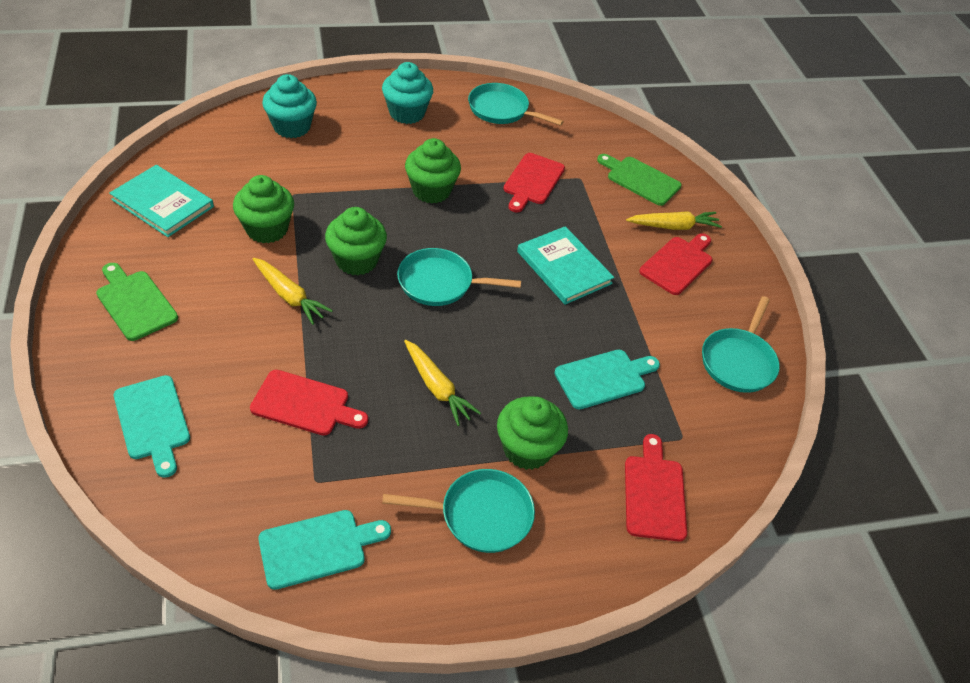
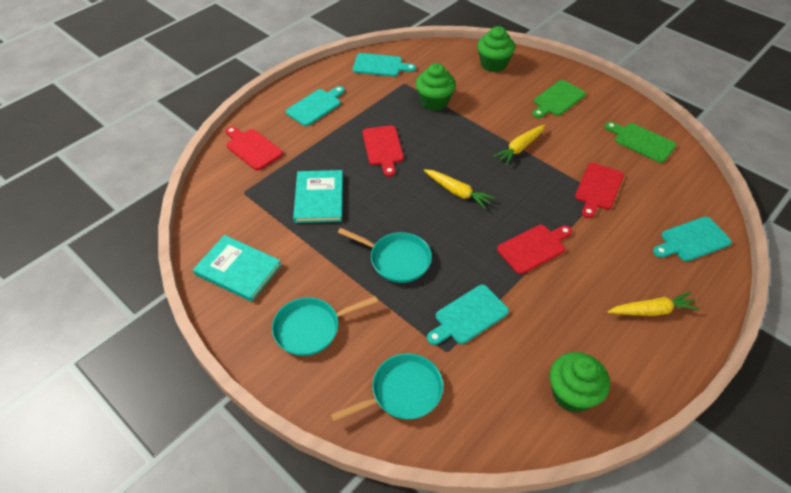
green cupcake: [233,175,294,243] [325,207,387,276] [405,138,461,203] [497,396,568,470] = 4 -> [416,63,456,111] [477,26,515,72] [550,352,610,413] = 3
turquoise cupcake: [262,74,317,138] [382,62,433,124] = 2 -> none = 0
turquoise cutting board: [114,375,190,478] [258,510,391,590] [554,350,660,409] = 3 -> [286,86,345,126] [353,53,416,77] [427,285,509,345] [653,217,732,261] = 4
turquoise pan: [382,469,535,553] [397,248,521,306] [468,83,564,126] [702,296,780,393] = 4 -> [272,296,378,356] [331,353,444,422] [338,228,432,283] = 3

